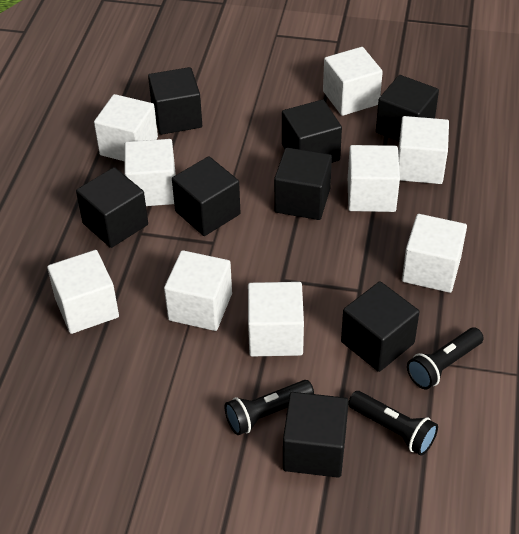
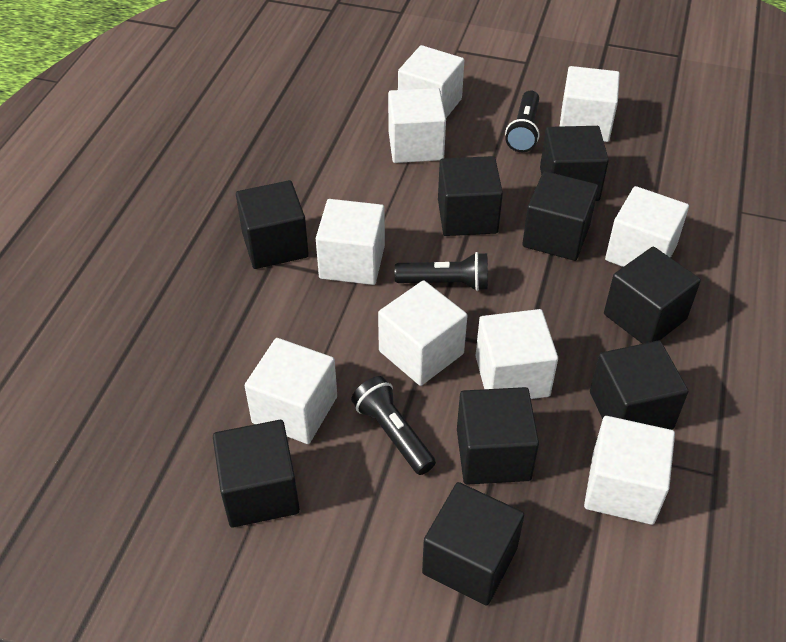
black cube: [76,167,148,248] [148,67,202,135] [172,156,240,236] [274,147,332,220] [282,100,342,163] [283,392,349,478] [341,281,419,372] [376,75,439,141] = 8 -> [213,420,300,528] [236,180,309,269] [422,482,524,606] [438,156,503,236] [457,387,539,485] [522,171,598,261] [540,126,609,201] [590,341,689,430] [604,247,701,344] = 9

